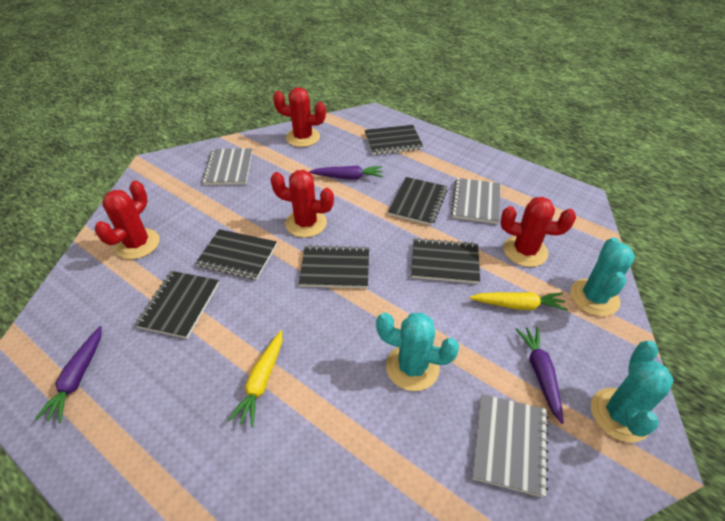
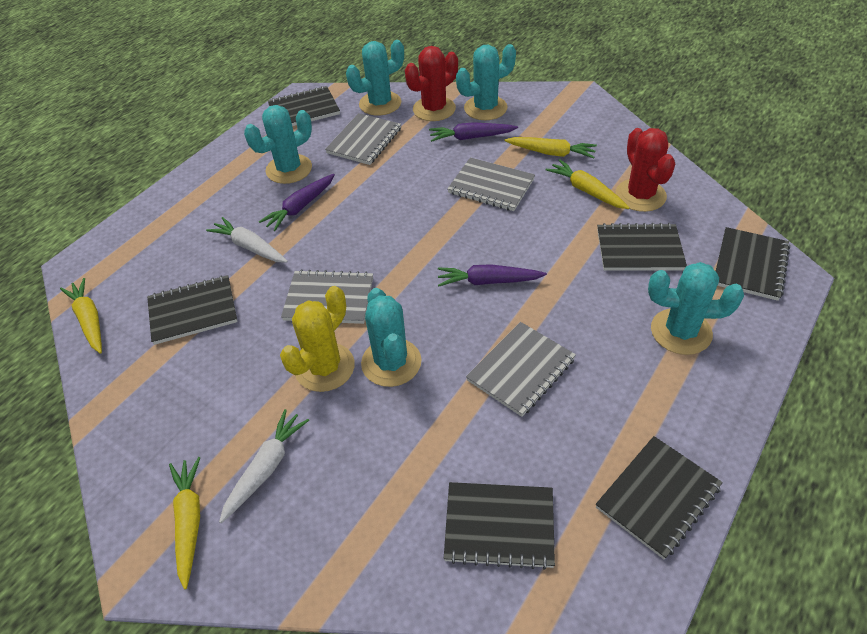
grey notebook: [202,148,253,185] [451,178,500,224] [472,394,549,497] = 3 -> [281,269,373,324] [325,113,401,165] [447,157,535,211] [466,322,576,417] = 4
red cactus: [95,181,160,259] [270,170,334,238] [273,87,326,147] [500,197,576,267] = 4 -> [405,46,458,121] [615,128,675,212] = 2
turquoise cactus: [376,313,459,391] [570,238,635,316] [591,341,674,443] = 3 -> [244,105,312,184] [346,40,404,116] [361,288,421,387] [456,44,516,120] [648,262,744,355] = 5
white carrot: none = 0 -> [206,217,288,263] [219,409,309,523] = 2
yellow cactus: none = 0 -> [280,286,355,392] = 1
yellow carrot: [228,330,282,427] [469,292,568,311] = 2 -> [60,278,102,354] [169,457,200,589] [504,137,597,159] [546,159,630,209] = 4

